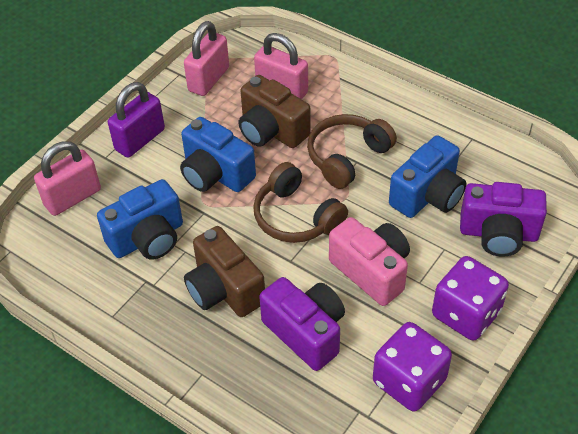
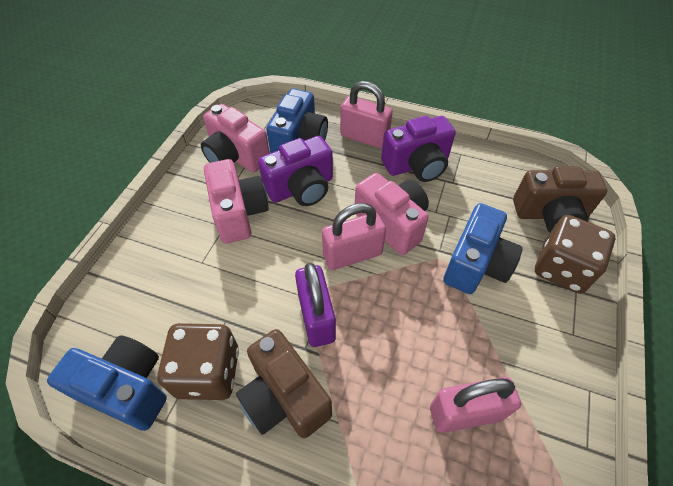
brown dice: none = 0 -> [157,323,239,400] [535,215,616,293] = 2
brown headphones: [253,162,348,243] [307,114,397,189] = 2 -> none = 0
pink camera: [329,217,410,306] = 1 -> [201,104,270,173] [204,159,269,243] [355,173,429,255] = 3
purple dice: [373,322,452,411] [432,256,509,341] = 2 -> none = 0

